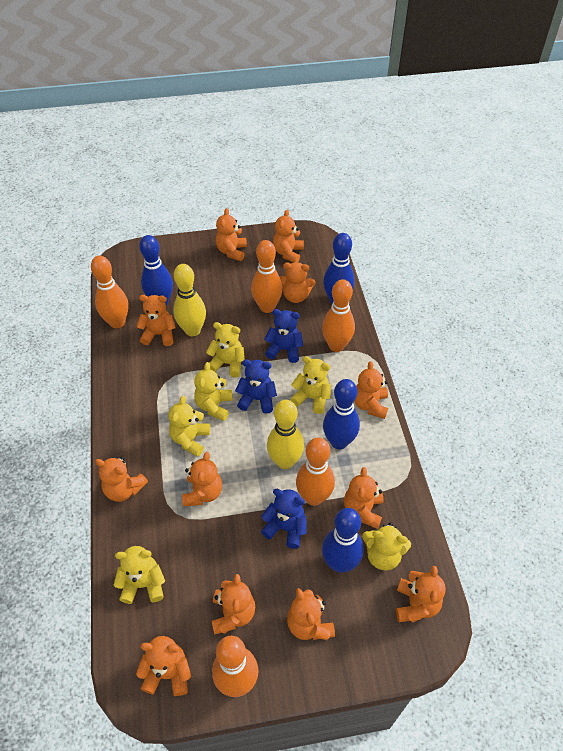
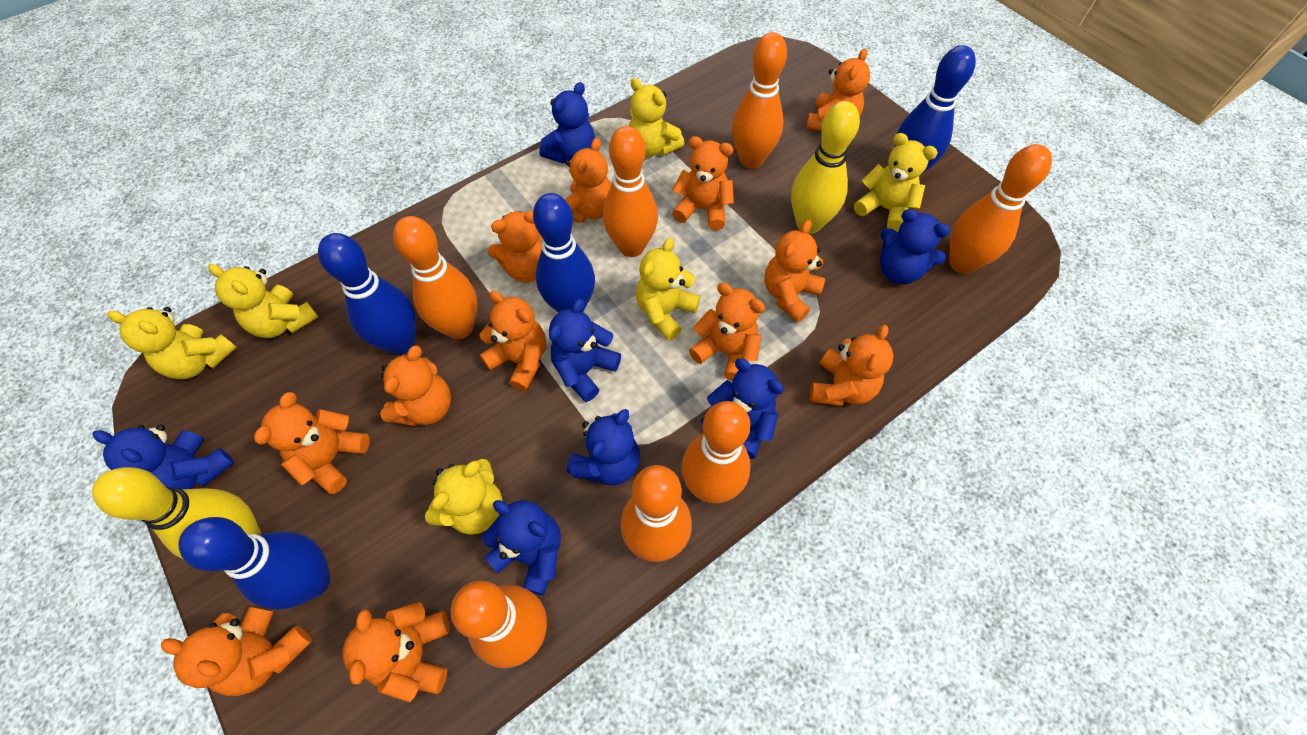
blue teddy bear: [235,359,277,413] [261,489,306,549] [264,309,303,363] = 3 -> [93,425,234,489] [482,500,561,595] [539,82,595,163] [549,299,621,402] [566,409,640,486] [701,358,784,459] [880,209,950,284] = 7
orange bowling pin: [91,256,128,328] [212,636,258,697] [251,240,283,313] [296,437,335,506] [322,279,355,352] = 5 -> [393,216,477,339] [451,580,547,668] [603,126,658,257] [621,465,692,562] [681,401,751,504] [732,32,787,169] [949,144,1052,274] = 7

